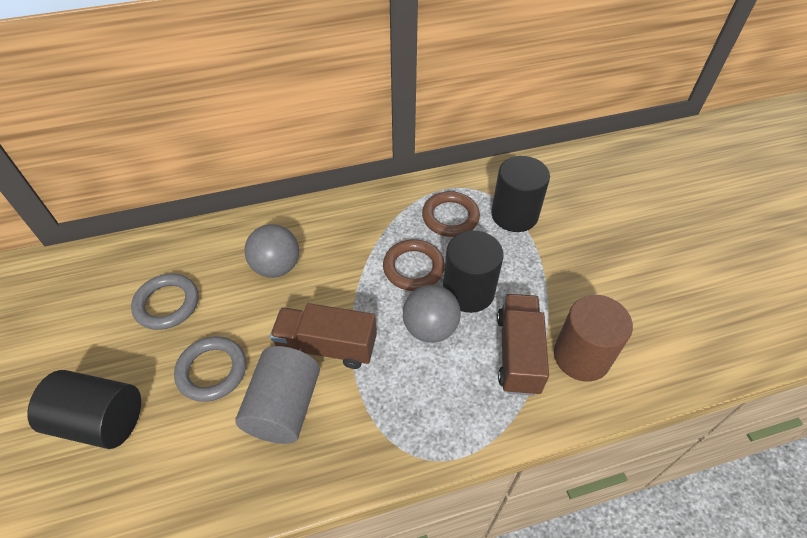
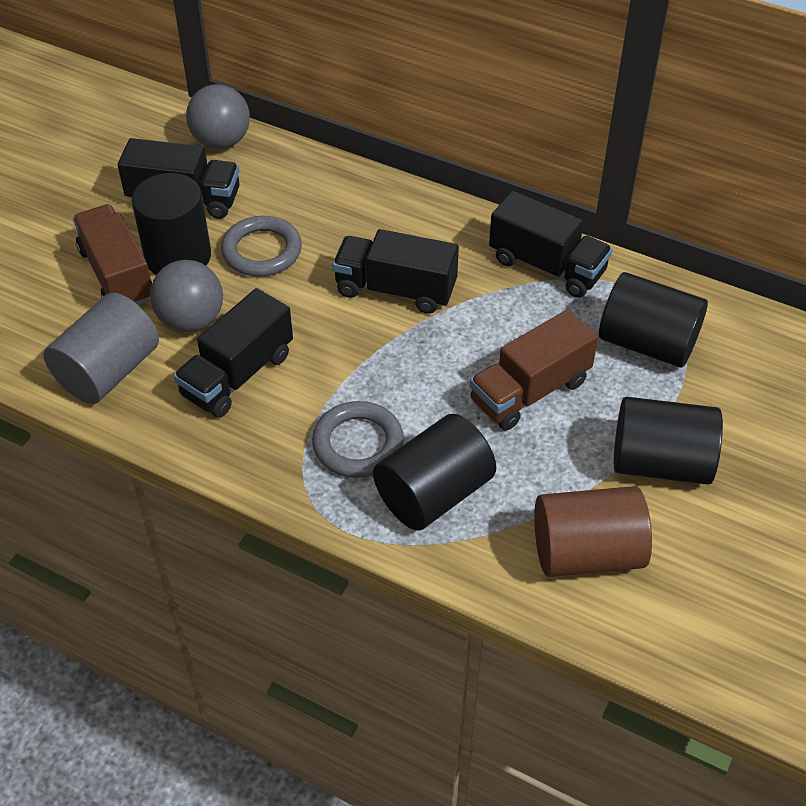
black cylinder: [27,370,141,449] [443,230,504,313] [491,156,550,232] = 3 -> [132,173,211,275] [373,414,496,531] [599,272,708,368] [614,397,723,485] = 4
black truck: none = 0 -> [118,138,240,219] [174,288,293,418] [333,229,459,314] [489,191,612,298] = 4
brown ring: [383,239,445,291] [422,191,480,237] = 2 -> none = 0

